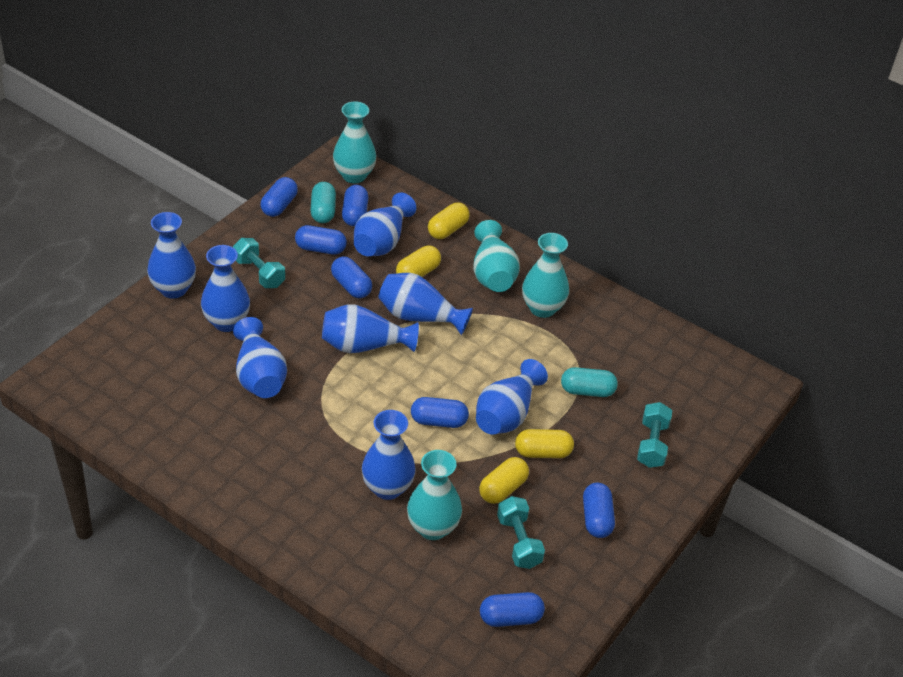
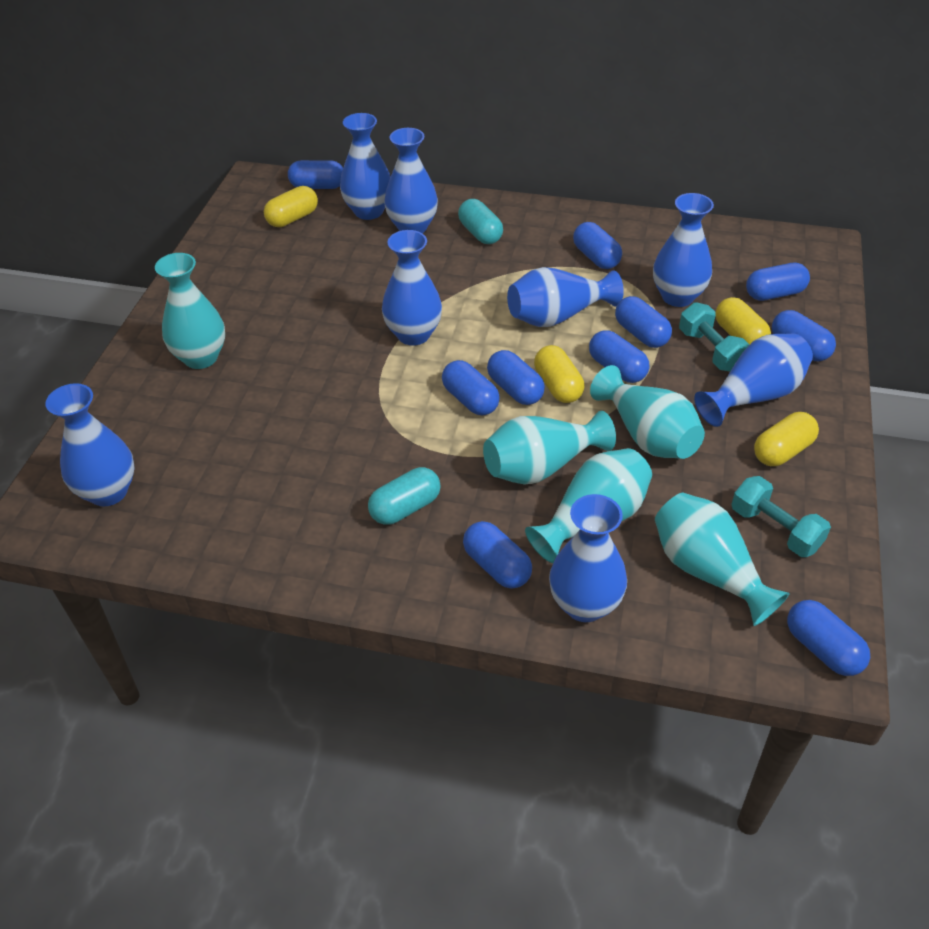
blue capsule: [260,177,298,217] [295,225,347,255] [331,257,372,298] [342,185,368,226] [411,397,469,428] [480,592,545,627] [583,482,615,538] = 7 -> [288,160,343,189] [442,360,500,415] [463,521,532,588] [487,350,545,405] [573,222,622,269] [589,330,649,383] [615,296,672,348] [746,263,810,301] [772,310,836,361] [787,600,870,676] = 10
turquoise dumbbell: [233,238,285,288] [497,496,545,569] [637,402,672,468] = 3 -> [679,302,749,372] [731,476,831,557] = 2
turquoise vase: [333,101,376,183] [407,450,462,540] [473,220,520,292] [522,233,569,318] = 4 -> [155,253,225,369] [483,411,616,485] [525,448,652,563] [590,365,705,459] [655,493,789,626] = 5

